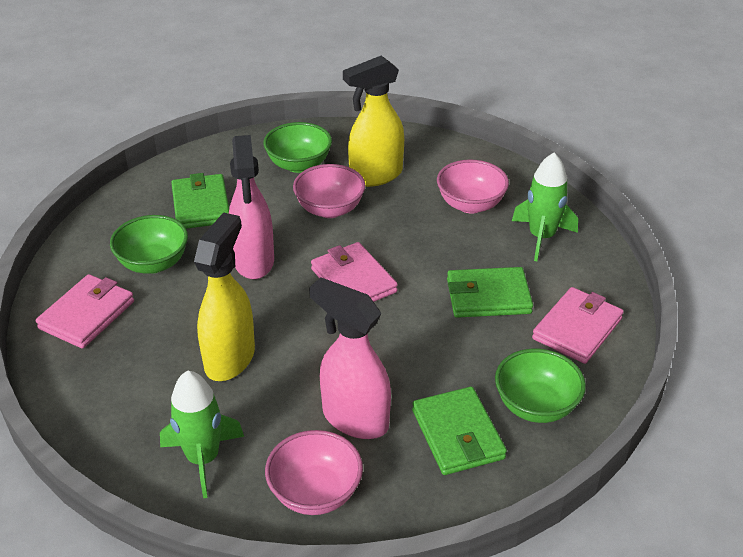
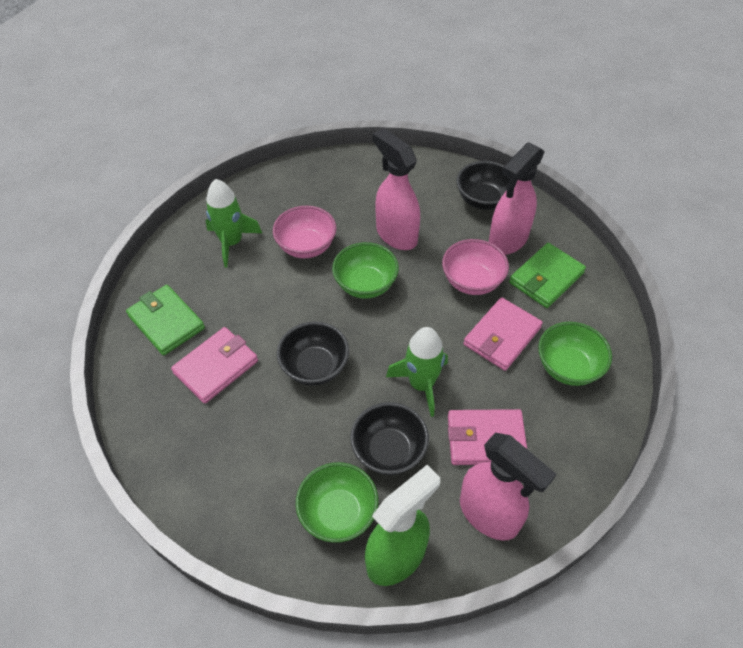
black bowl: none = 0 -> [277,321,349,385] [350,402,429,475] [457,161,510,210] = 3
green spray bottle: none = 0 -> [365,465,440,586] = 1
green wallet: [171,173,229,229] [412,387,507,475] [447,267,533,318] = 3 -> [126,285,205,356] [509,243,586,308] = 2
pink bowl: [265,430,363,515] [293,164,366,218] [437,160,509,213] = 3 -> [273,206,337,258] [442,239,509,295] = 2
pink spray bottle: [229,135,274,279] [309,277,391,439] = 2 -> [373,128,420,250] [460,433,556,541] [489,142,545,255] = 3
yellow spray bottle: [194,212,255,381] [343,56,404,187] = 2 -> none = 0

